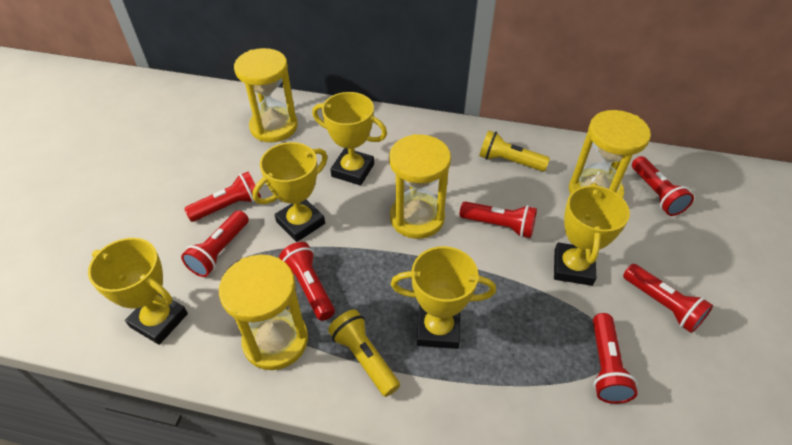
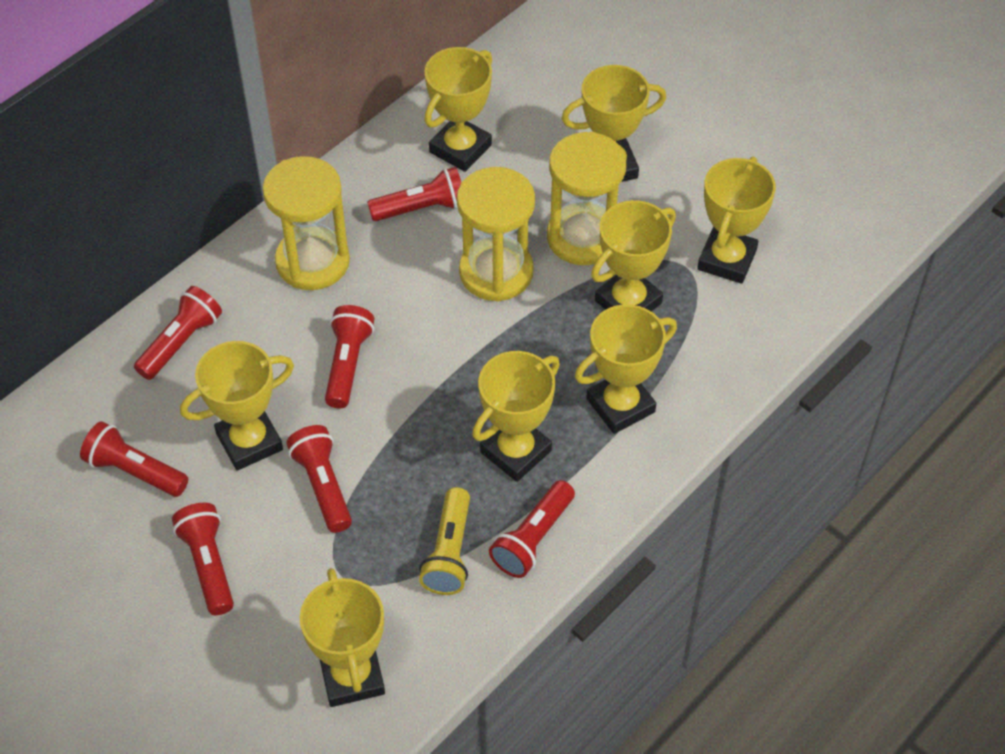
yellow flashlight: [328,309,400,397] [479,130,550,172] = 2 -> [419,487,470,595] = 1
yellow hourglass: [219,255,308,370] [234,48,298,142] [389,134,451,239] [569,110,651,198] = 4 -> [263,156,350,290] [457,167,535,302] [547,132,626,265] = 3
yellow trophy: [88,238,188,345] [252,142,328,242] [312,92,387,185] [391,246,496,349] [554,183,630,286] = 5 -> [180,341,294,471] [300,568,385,707] [424,47,492,172] [472,351,560,482] [561,65,666,182] [575,304,677,434] [591,200,676,311] [697,157,776,284] = 8

